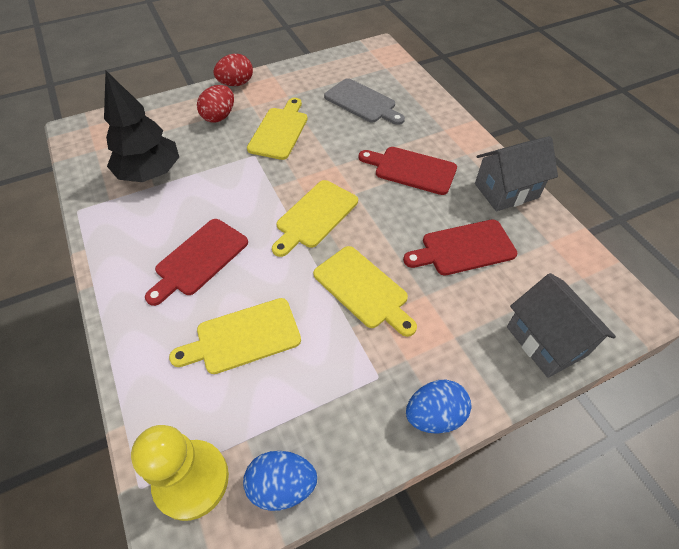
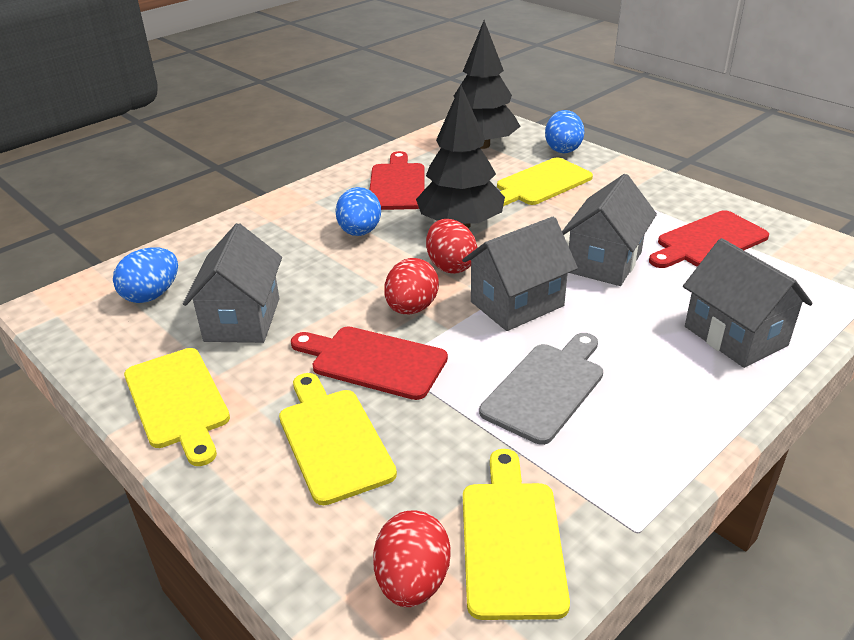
black tree: [104,71,179,182] = 1 -> [416,84,505,229] [454,20,521,149] = 2
blue egg: [243,451,317,511] [406,380,471,434] = 2 -> [113,247,178,303] [335,187,381,236] [545,110,584,153] = 3
grey house: [475,136,558,211] [507,273,616,378] = 2 -> [183,223,282,343] [462,217,578,331] [562,174,657,286] [683,238,813,368] = 4
red egg: [197,85,234,123] [213,54,253,86] = 2 -> [373,510,451,607] [384,258,439,314] [426,219,477,274] = 3
yellow pawn: [131,425,229,521] = 1 -> none = 0

